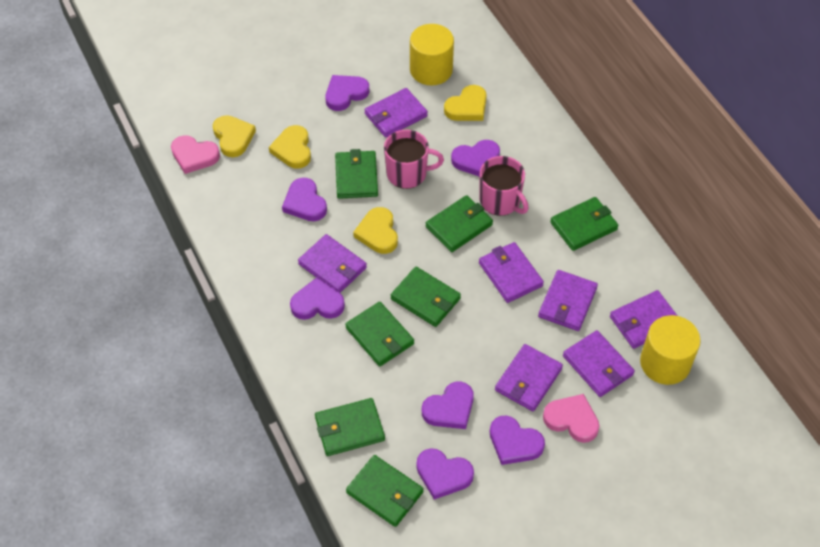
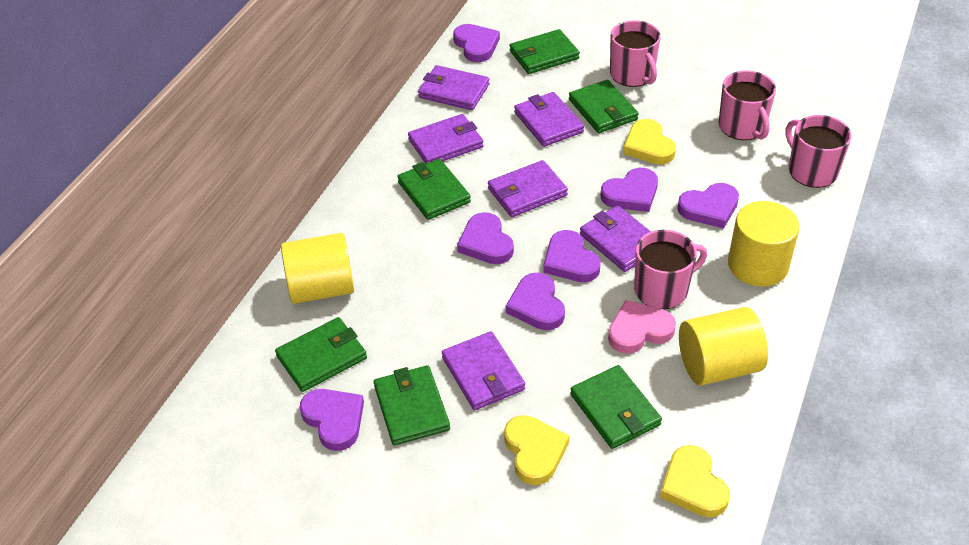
green wallet: [315,398,385,456] [335,149,378,199] [345,302,414,367] [346,455,424,527] [391,267,461,327] [426,195,493,252] [550,197,618,251] = 7 -> [275,317,367,392] [374,365,450,445] [397,159,471,220] [509,29,580,74] [569,80,639,133] [570,365,662,449] = 6
pink heart: [171,135,220,174] [543,394,600,443] = 2 -> [608,300,676,354] = 1
pink mug: [384,130,444,189] [480,156,528,216] = 2 -> [610,20,661,87] [634,230,707,309] [719,70,776,140] [785,115,851,188] = 4
purple wallet: [298,234,367,293] [364,88,428,138] [479,242,544,303] [495,344,563,411] [538,270,598,331] [563,330,635,397] [610,290,677,349] = 7 -> [408,114,484,164] [418,65,489,110] [442,331,525,410] [488,160,568,217] [514,92,584,147] [580,205,651,272] = 6
yellow cylinder: [410,24,454,85] [640,315,701,385] = 2 -> [281,233,354,304] [679,307,768,385] [728,201,800,287] = 3
yellow heart: [213,115,256,157] [269,125,311,169] [353,207,398,254] [444,85,487,121] = 4 -> [504,415,569,485] [623,119,676,164] [660,445,730,517] = 3

